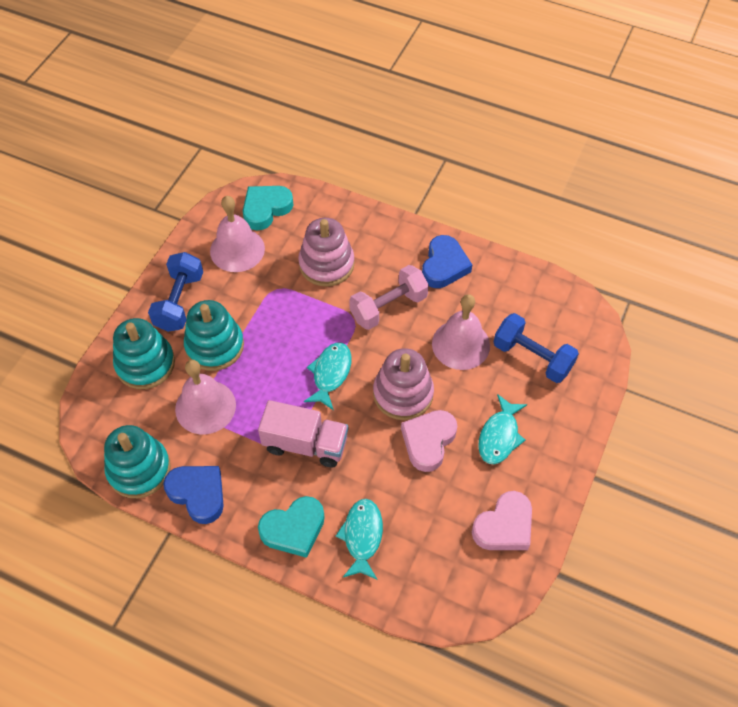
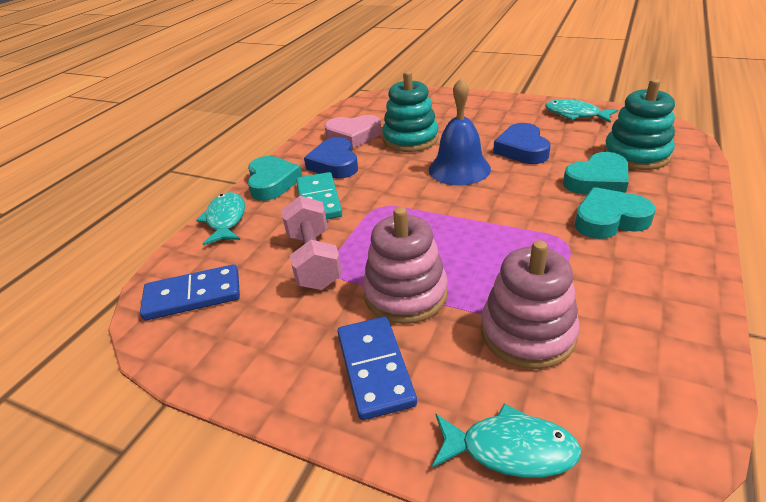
blue bell: none = 0 -> [429,78,491,185] = 1
blue domino: none = 0 -> [140,264,240,320] [337,316,417,420] = 2
blue dumbbell: [148,252,203,332] [494,313,579,383] = 2 -> none = 0
pink bell: [175,360,236,434] [210,196,265,272] [432,294,490,370] = 3 -> none = 0
pink heart: [401,410,457,472] [472,491,532,550] = 2 -> [324,115,382,148] = 1
pink truck: [258,400,348,468] = 1 -> none = 0
turquoise domino: none = 0 -> [296,172,342,220] = 1
turquoise heart: [243,186,293,230] [258,496,325,558] = 2 -> [248,156,302,201] [563,152,629,194] [575,187,656,239] = 3
turquoise stacking toy: [104,425,171,498] [113,318,175,389] [184,300,244,371] = 3 -> [382,71,439,152] [604,79,675,170] = 2

